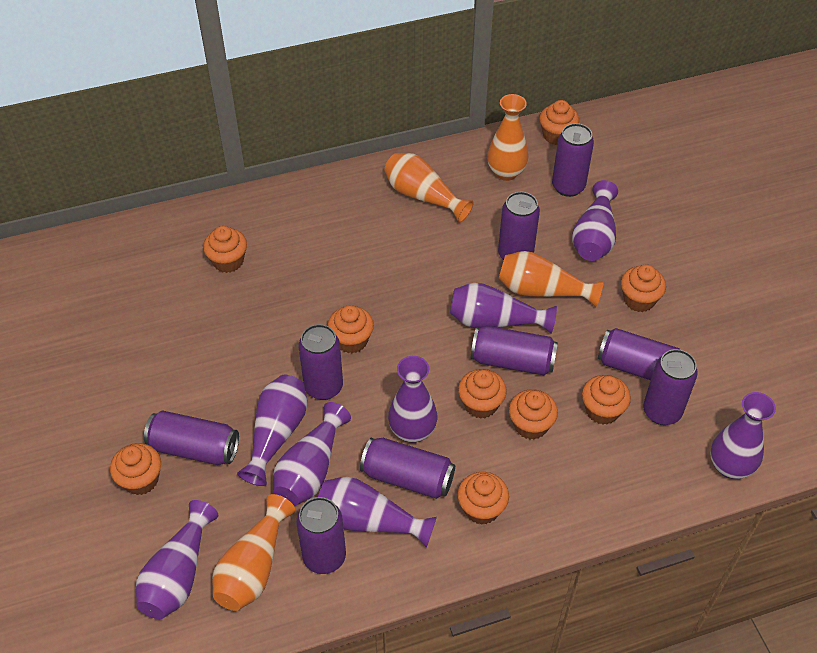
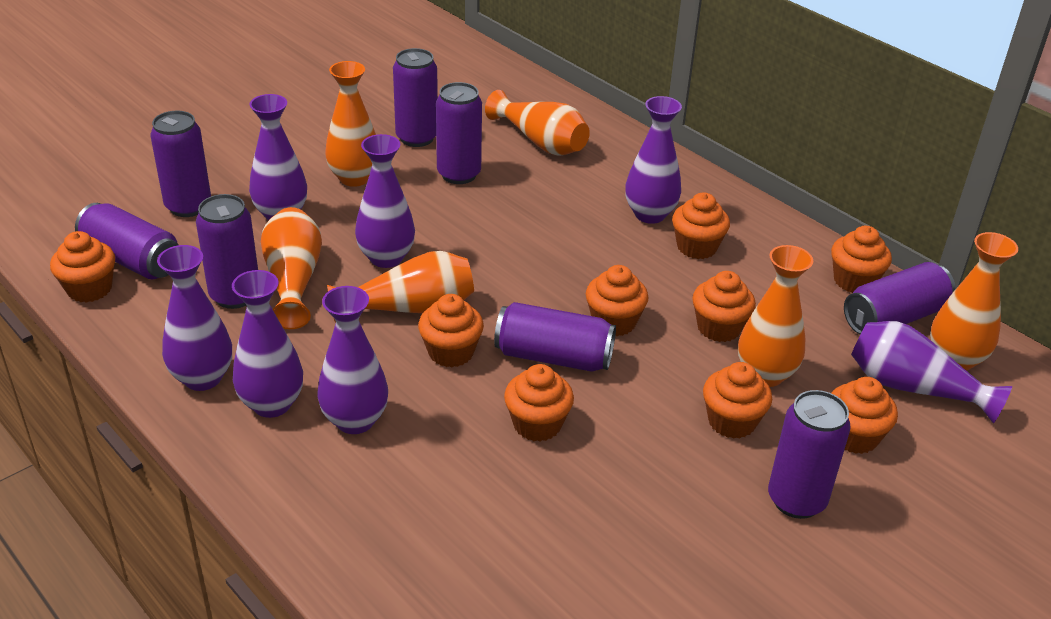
orange vase: [212,494,295,611] [384,153,474,223] [487,94,529,181] [499,251,604,308] = 4 -> [261,207,322,329] [325,61,376,187] [327,251,474,323] [485,90,590,156] [738,245,813,387] [930,232,1018,371] = 6
purple can: [144,410,239,465] [296,497,346,574] [299,324,343,400] [360,438,455,499] [471,326,558,375] [498,192,540,260] [552,123,594,197] [598,328,679,380] [643,349,698,425] = 9 -> [75,203,178,279] [150,111,211,217] [196,194,258,309] [393,48,438,147] [436,82,482,184] [494,302,616,372] [768,390,851,519] [844,262,956,334] = 8
purple vase: [136,500,218,619] [237,375,307,486] [273,402,351,506] [318,477,437,548] [388,356,437,443] [450,283,557,333] [572,180,618,261] [710,392,776,479] = 8 -> [157,245,232,391] [232,270,303,418] [249,94,307,221] [318,286,388,434] [355,134,415,268] [625,96,682,224] [851,321,1012,423] = 7

